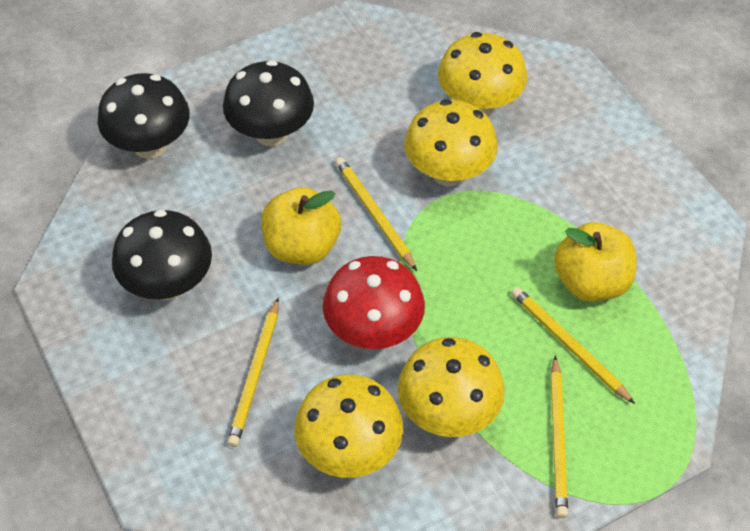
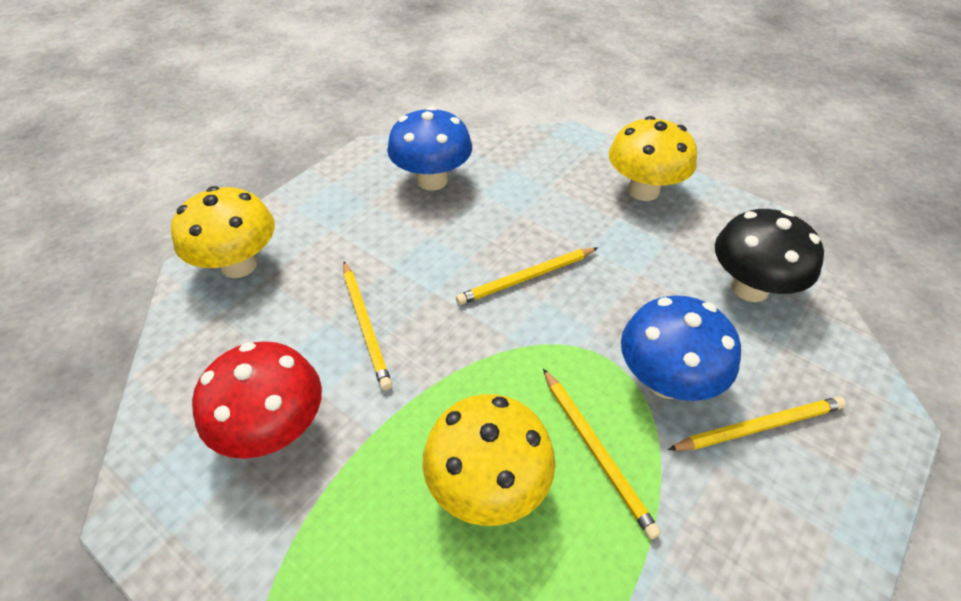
black mushroom: [98,73,190,159] [112,210,212,300] [223,60,314,146] = 3 -> [715,209,824,302] = 1
blue mushroom: none = 0 -> [387,106,472,190] [621,295,741,401] = 2
yellow apple: [261,187,341,265] [554,222,636,302] = 2 -> none = 0
yellow mushroom: [294,374,403,478] [398,337,505,437] [404,99,498,186] [438,32,527,116] = 4 -> [171,186,275,278] [422,394,556,526] [609,116,697,201] = 3

